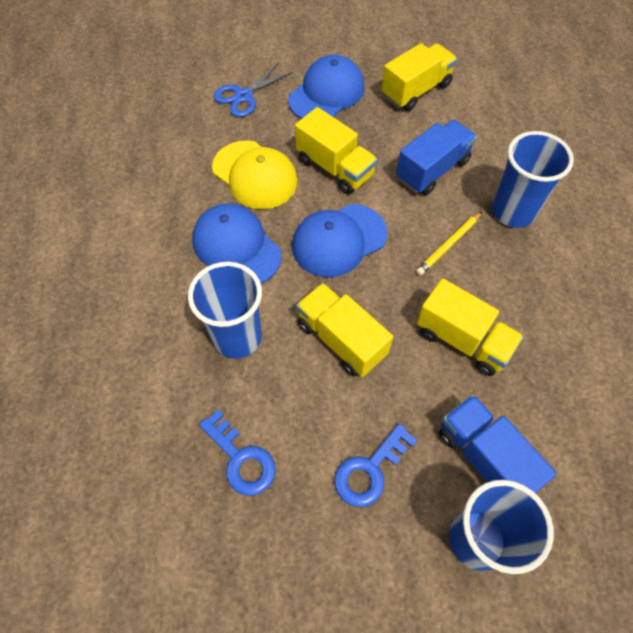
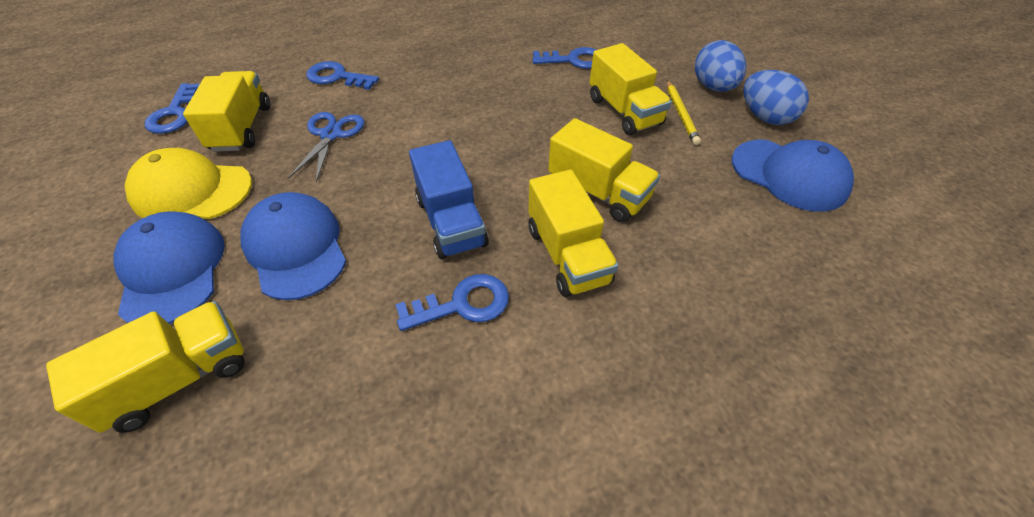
blue cup: [188,262,262,359] [449,480,554,574] [492,131,574,228] = 3 -> none = 0
blue egg: none = 0 -> [695,40,746,92] [743,70,809,125] = 2
blue key: [199,409,276,496] [335,423,417,507] = 2 -> [145,83,200,134] [307,61,379,90] [395,274,509,331] [532,47,597,69] = 4
blue truck: [396,120,477,195] [439,395,557,494] = 2 -> [409,140,489,259] = 1
yellow truck: [295,107,378,194] [296,283,393,377] [382,43,457,111] [417,278,524,376] = 4 -> [46,301,245,433] [183,71,270,152] [528,170,619,297] [548,118,660,222] [589,43,672,135] = 5

